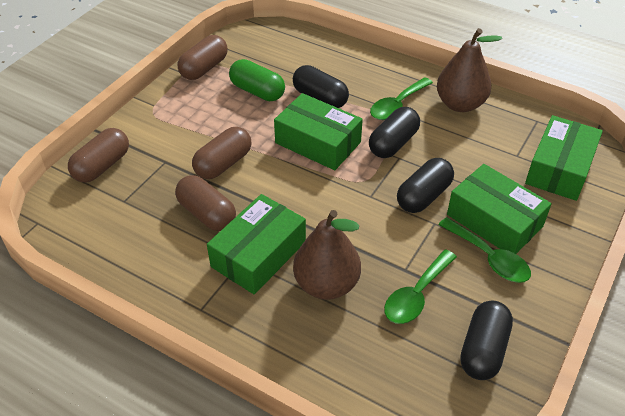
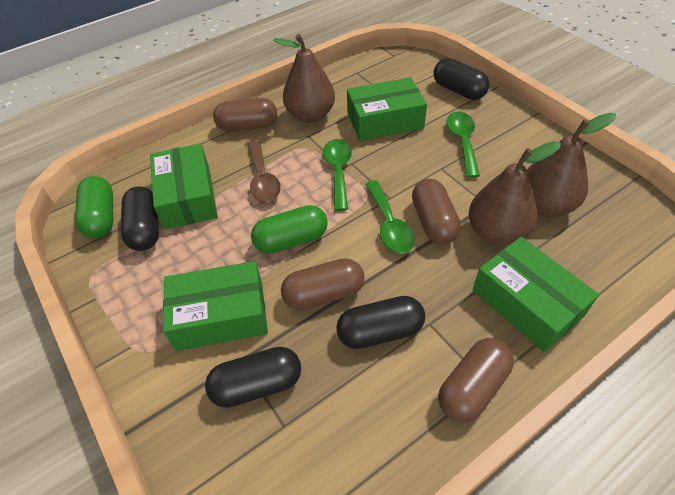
brown pear: [293,210,361,300] [437,28,502,112] = 2 -> [273,34,335,123] [469,141,561,246] [527,113,616,217] = 3
brown spoon: none = 0 -> [248,141,281,202] = 1
green capsule: [229,59,285,101] = 1 -> [75,176,113,238] [251,205,328,254] = 2

